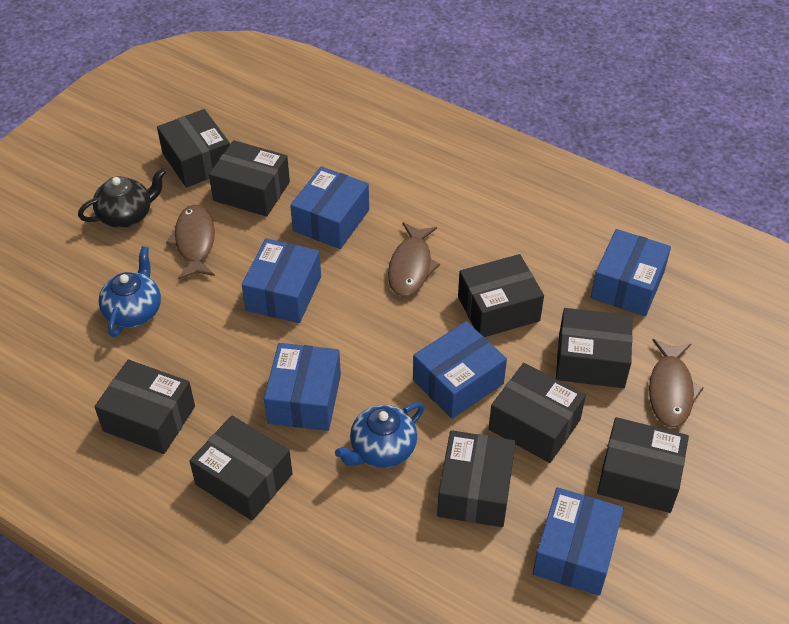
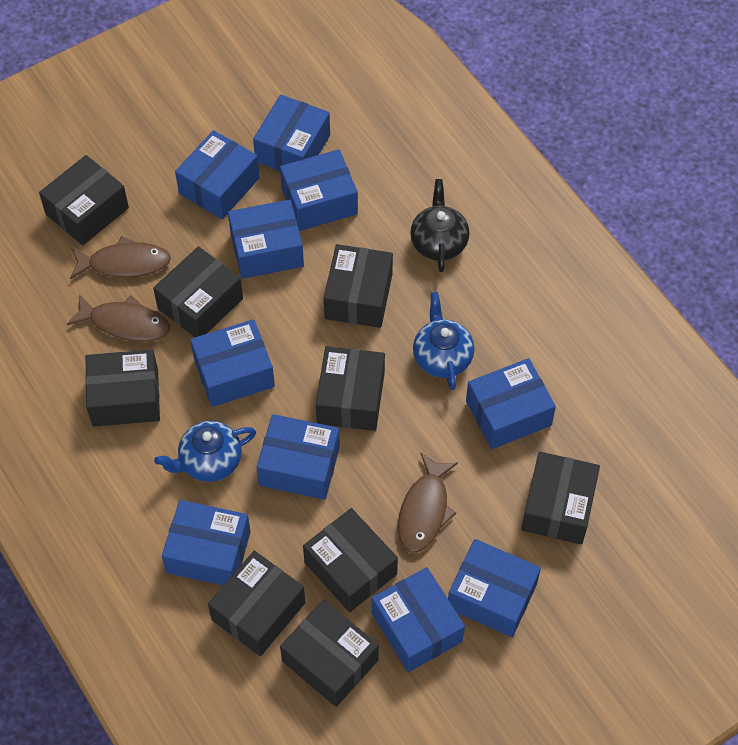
blue box: [242,238,321,323] [264,343,341,431] [290,166,369,249] [413,321,507,419] [533,487,624,595] [591,229,671,316] = 6 -> [162,500,251,586] [175,130,260,219] [190,319,275,407] [228,199,304,279] [253,94,330,171] [256,414,340,500] [280,149,358,231] [372,567,465,672] [448,539,541,637] [466,358,556,449] = 10

